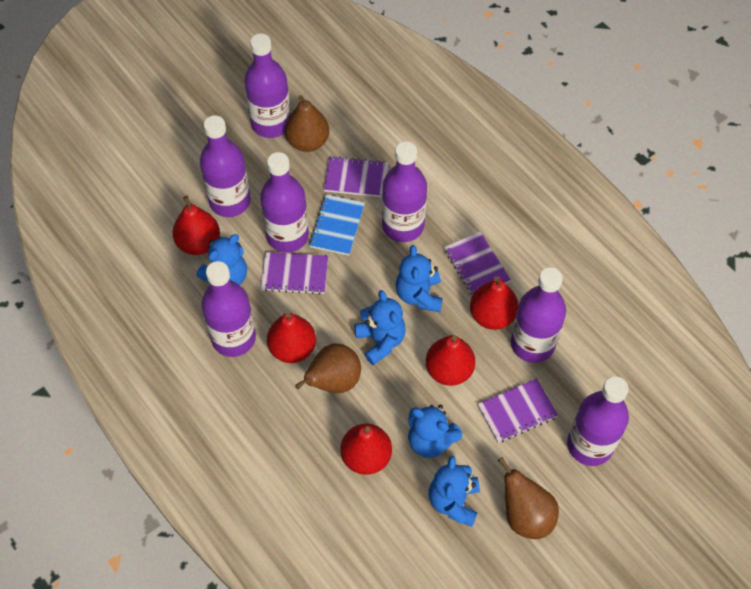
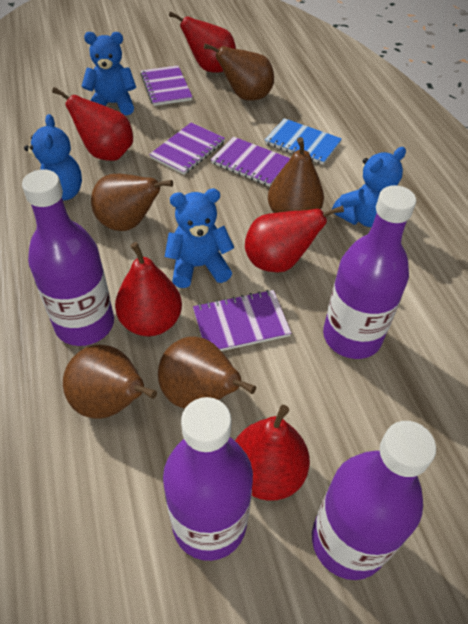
blue teddy bear: [196,234,247,285] [354,290,406,365] [396,245,443,312] [408,405,463,458] [429,456,480,527] = 5 -> [24,114,82,200] [82,32,136,115] [165,189,234,288] [332,147,406,227] = 4
brown pear: [285,95,329,152] [295,343,361,393] [498,457,559,539] = 3 -> [63,345,157,419] [91,174,173,231] [158,336,256,408] [204,43,274,101] [268,137,324,213] = 5
purple bottle: [200,115,251,217] [201,261,256,357] [244,34,291,138] [260,152,309,253] [382,141,427,242] [511,267,566,363] [567,377,629,466] = 7 -> [22,170,114,346] [163,397,253,561] [312,421,436,580] [323,185,416,359] = 4

